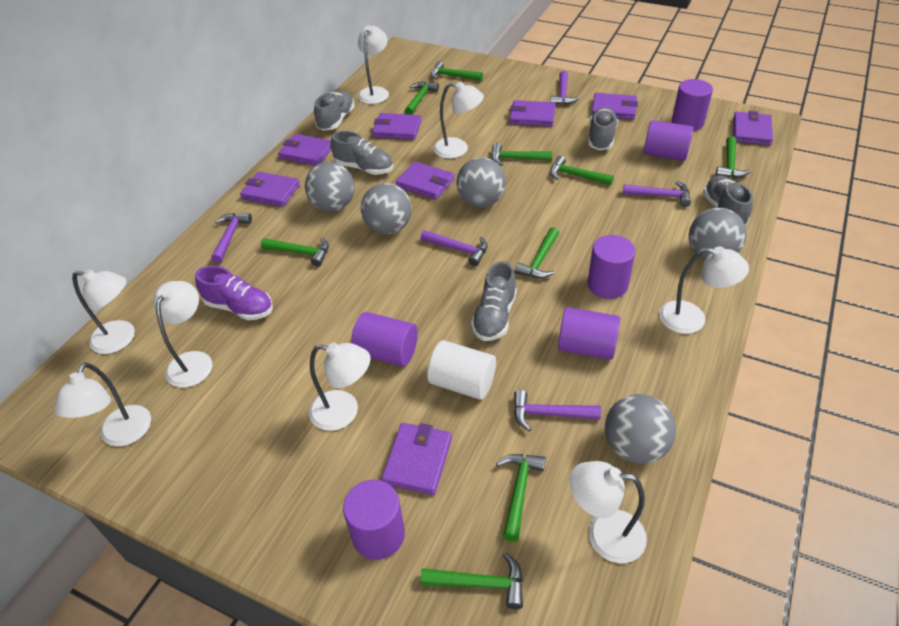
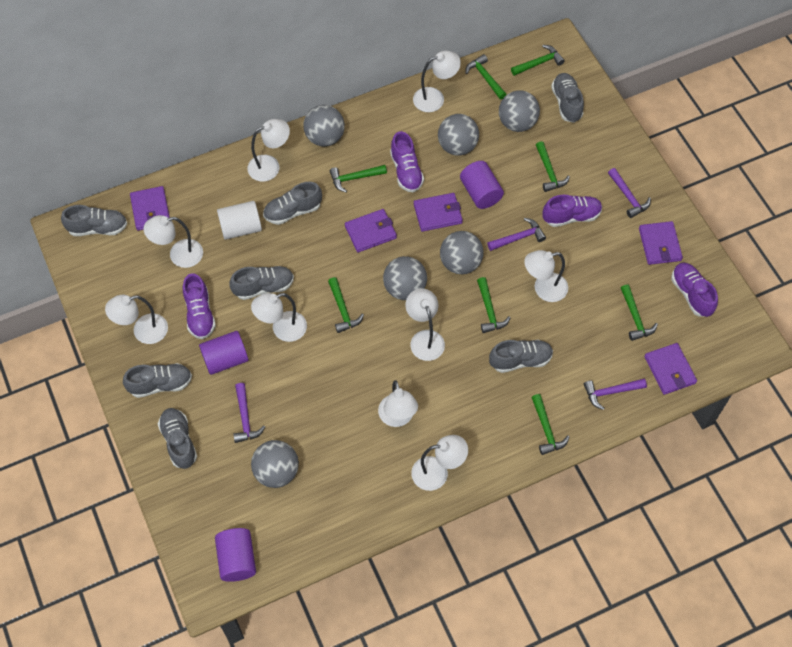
green hammer: [261,237,329,267] [405,82,439,115] [420,552,523,609] [431,61,483,81] [492,143,553,166] [496,454,546,542] [515,227,559,279] [550,156,614,185] [715,136,751,178] = 9 -> [328,277,364,333] [330,165,387,192] [465,54,507,99] [477,277,510,333] [511,45,565,76] [531,394,569,455] [536,141,570,192] [621,285,658,341] = 8
grey ball: [305,162,355,212] [361,183,412,235] [457,157,506,208] [605,394,676,464] [689,208,747,260] = 5 -> [251,440,299,488] [303,105,345,147] [383,256,427,300] [438,114,479,156] [440,231,484,274] [499,90,540,132] = 6
grey shoe: [314,91,355,131] [330,131,393,175] [471,261,517,341] [588,107,618,150] [703,176,753,225] = 5 -> [61,205,128,236] [123,363,192,398] [158,408,197,469] [230,266,294,300] [263,182,322,225] [489,340,553,373] [551,73,584,123] = 7
purple cylinder: [343,480,405,560] [351,312,418,367] [558,307,620,360] [587,235,636,299] [644,120,694,161] [672,79,713,131] = 6 -> [199,331,248,375] [215,528,256,582] [460,161,504,209] = 3
purple hammer: [211,213,252,263] [421,230,488,266] [514,390,601,432] [550,71,580,105] [623,181,691,207] = 5 -> [233,383,265,443] [487,218,546,251] [584,378,647,410] [608,168,651,218] = 4
purple shoe: [195,266,273,320] = 1 -> [183,273,216,339] [390,131,424,192] [542,195,602,227] [671,263,718,317] = 4
purple wallet: [240,172,300,207] [278,134,332,166] [372,113,422,140] [381,423,452,495] [395,161,455,200] [510,100,556,127] [591,93,638,120] [733,111,773,145] = 8 -> [130,186,170,231] [345,209,397,252] [414,193,463,232] [639,221,683,265] [644,343,697,395] = 5
white lamp: [54,362,151,446] [72,269,135,354] [153,281,212,388] [309,342,370,431] [358,25,389,104] [433,82,484,158] [570,461,647,563] [659,246,749,334] = 8 -> [105,295,168,344] [144,215,203,268] [247,119,290,182] [251,293,307,342] [378,380,418,427] [405,288,445,361] [411,435,468,491] [413,51,461,112] [524,250,568,302] = 9

